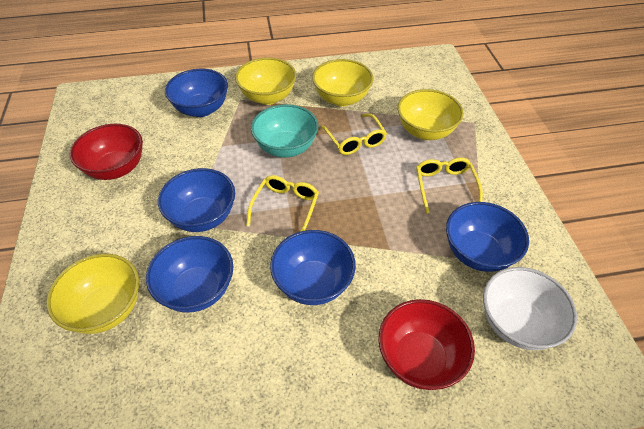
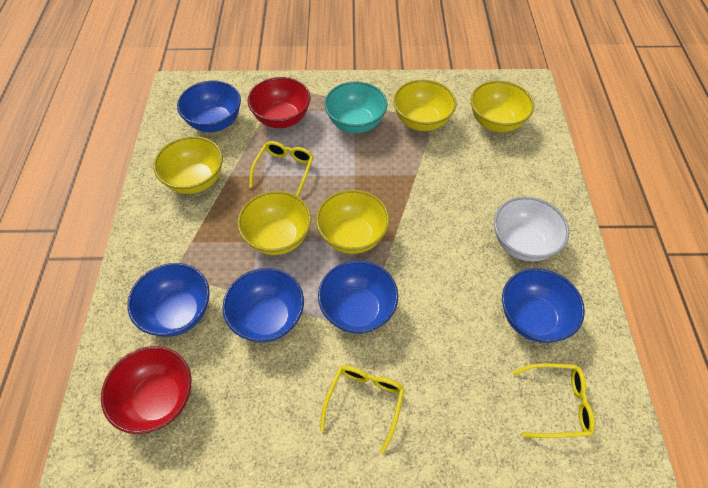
yellow bowl: [46,254,139,334] [235,57,296,105] [312,59,373,107] [398,89,464,140] = 4 -> [153,136,223,194] [237,191,311,255] [316,190,390,254] [393,80,456,131] [470,81,534,132] = 5

